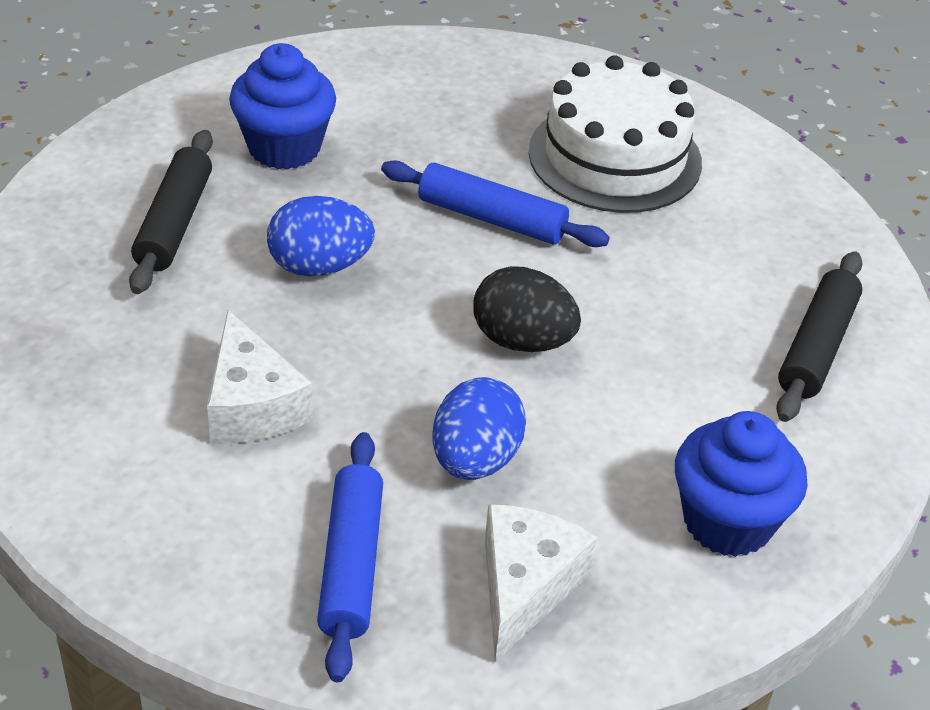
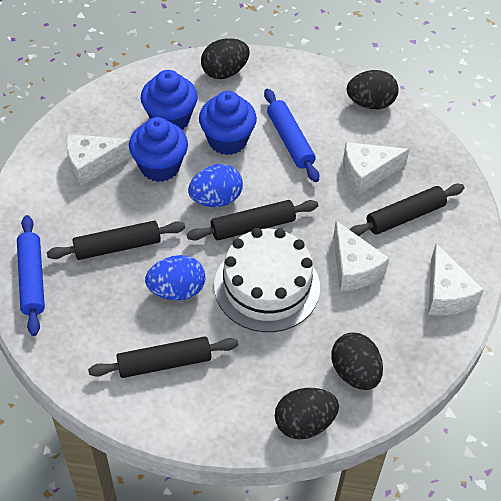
black egg: [473,266,581,352] = 1 -> [201,38,250,79] [275,388,339,439] [331,333,383,390] [347,70,399,109] = 4
black rolling pin: [129,130,213,294] [776,251,862,422] = 2 -> [47,221,185,260] [88,336,238,378] [187,200,318,241] [350,184,464,236] = 4
blue cupcake: [229,43,336,170] [675,411,808,557] = 2 -> [129,117,188,182] [141,70,198,130] [199,91,257,155] = 3
white cheese: [207,310,313,444] [485,504,598,662] = 2 -> [66,134,132,186] [333,221,389,292] [343,142,410,195] [428,243,484,316] = 4

